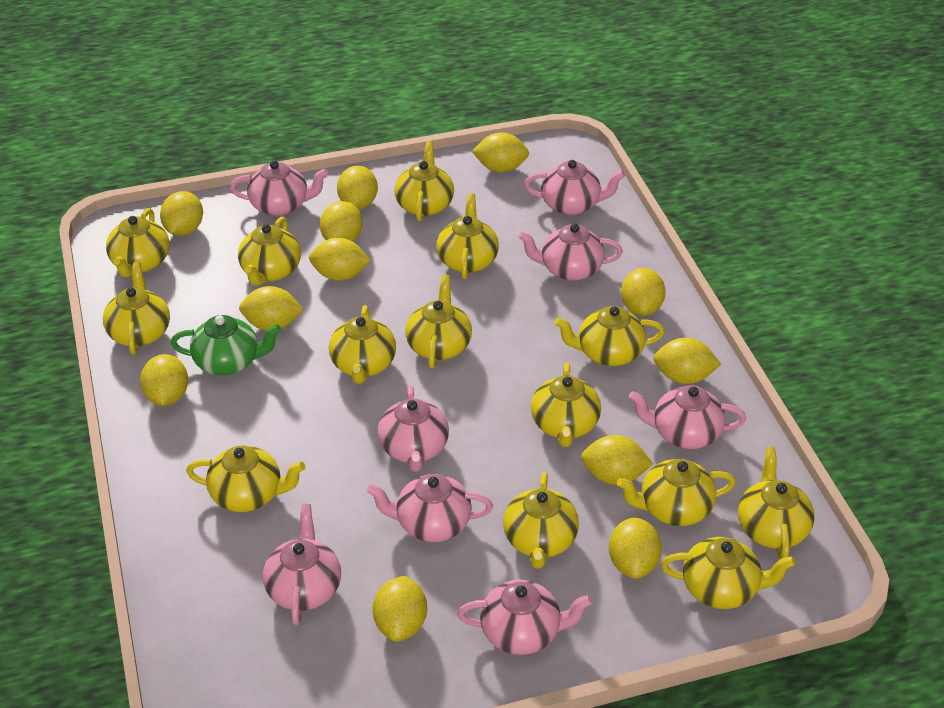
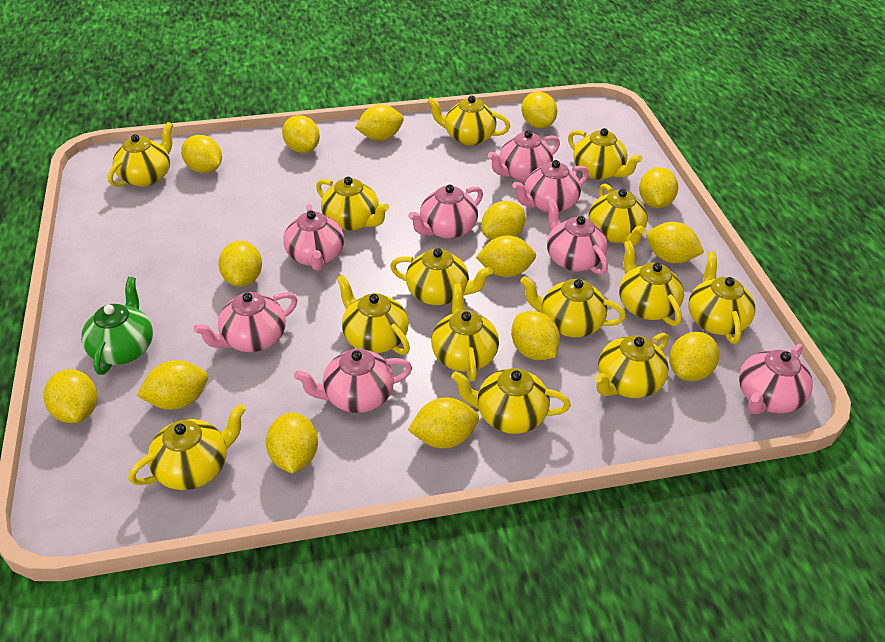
yellow lemon: [140,354,188,406] [160,191,203,236] [239,286,304,330] [309,238,371,281] [320,201,363,241] [337,166,378,209] [373,576,427,642] [472,132,529,172] [581,435,653,485] [609,517,662,579] [621,268,666,316] [653,338,721,384] = 12 -> [44,369,97,423] [136,360,208,410] [181,135,222,173] [218,241,262,287] [266,412,318,473] [282,115,320,153] [355,105,404,141] [408,397,479,449] [476,235,536,277] [482,201,525,240] [511,311,560,360] [521,92,557,128] [639,167,678,208] [646,222,704,263] [669,332,719,381] = 15

